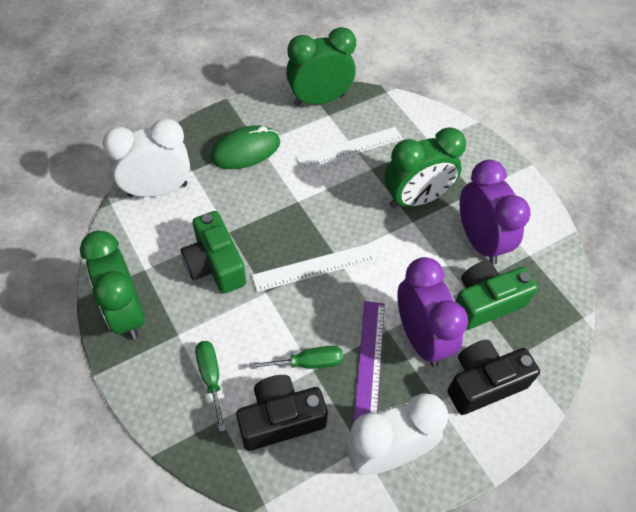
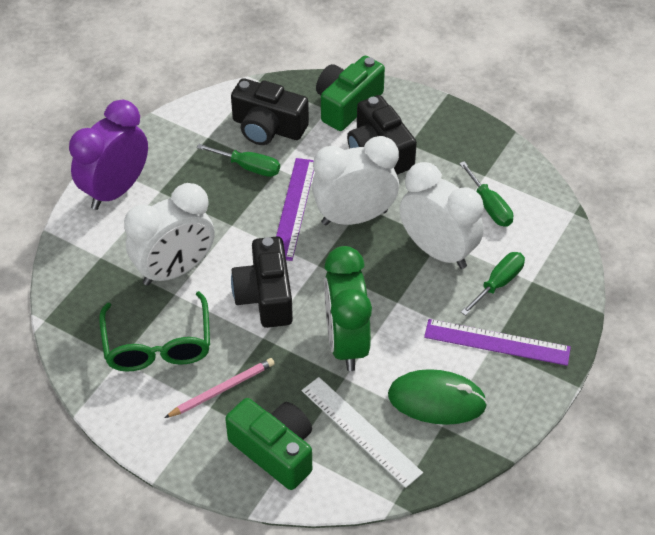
black camera: [236,375,328,451] [448,340,540,415] = 2 -> [231,78,309,145] [231,237,293,328] [347,95,417,175] = 3
green clock: [80,231,145,340] [286,27,356,106] [385,127,466,209] = 3 -> [324,246,372,371] = 1
green glasses: none = 0 -> [99,291,210,372] = 1
green screwdriver: [195,341,226,432] [250,346,343,369] = 2 -> [197,144,280,177] [459,161,513,227] [461,252,525,316] = 3
pink pencil: none = 0 -> [165,358,275,418] = 1
purple clock: [397,257,468,367] [460,160,531,265] = 2 -> [69,100,148,210] = 1
purple ruler: [353,301,385,424] = 1 -> [276,158,314,261] [424,319,571,366] = 2
white clock: [102,118,190,197] [345,393,448,475] = 2 -> [124,183,215,285] [312,136,399,226] [400,162,484,269] = 3
white ruler: [252,244,376,292] [296,127,403,170] = 2 -> [302,377,423,488] = 1

